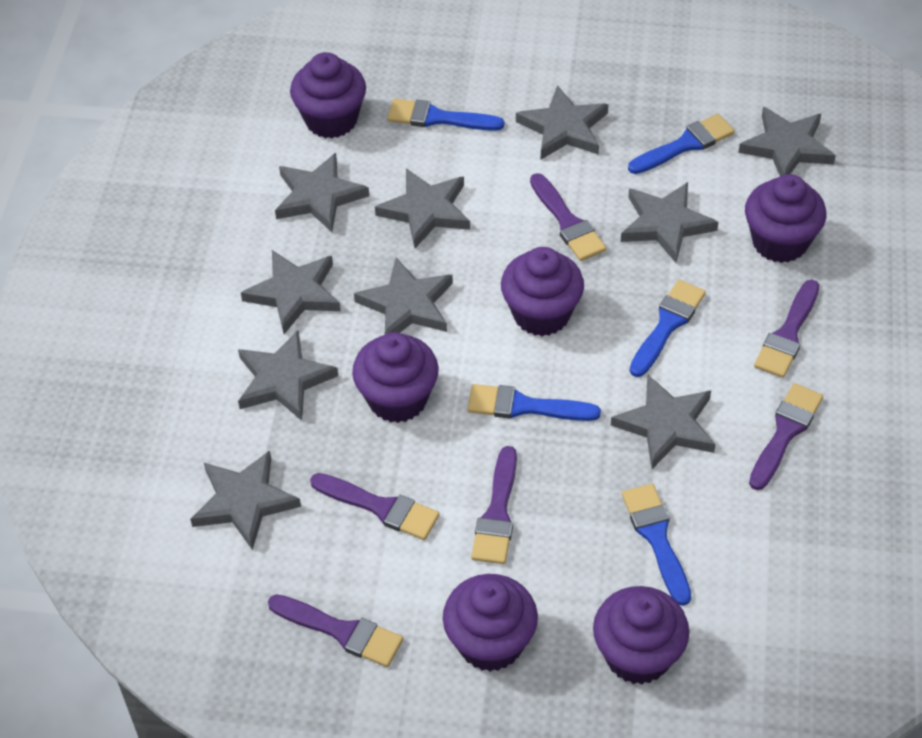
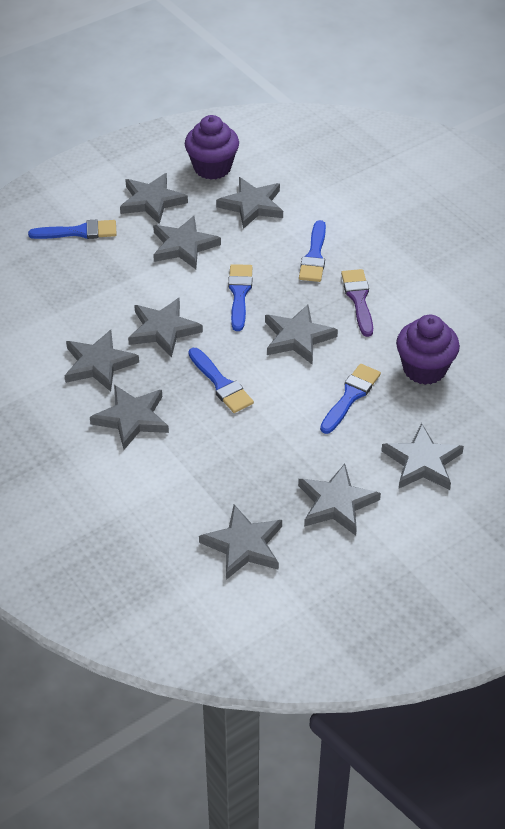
purple brush: [268,594,403,667] [310,473,440,540] [471,446,517,564] [530,173,606,261] [749,383,823,490] [754,280,819,378] = 6 -> [341,269,373,337] = 1
purple cupcake: [290,52,366,139] [352,332,439,423] [443,574,538,672] [501,247,584,336] [593,586,689,685] [745,174,826,263] = 6 -> [185,115,239,180] [396,315,460,385] = 2

